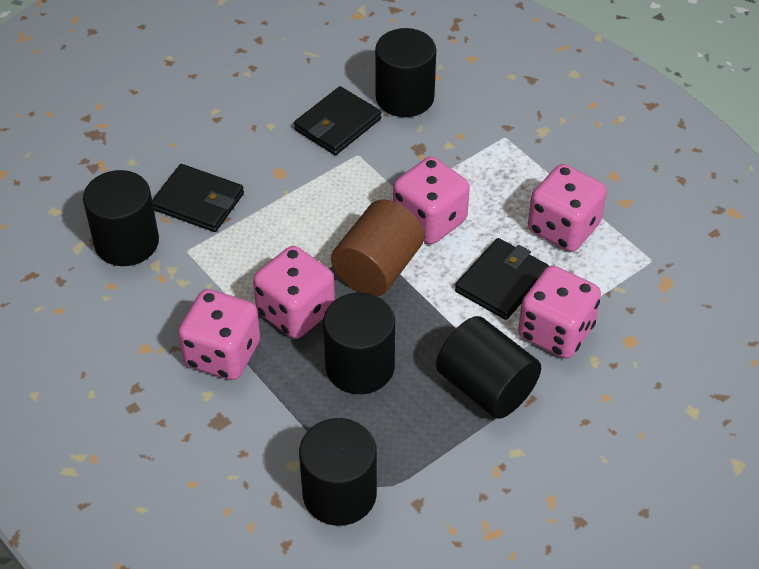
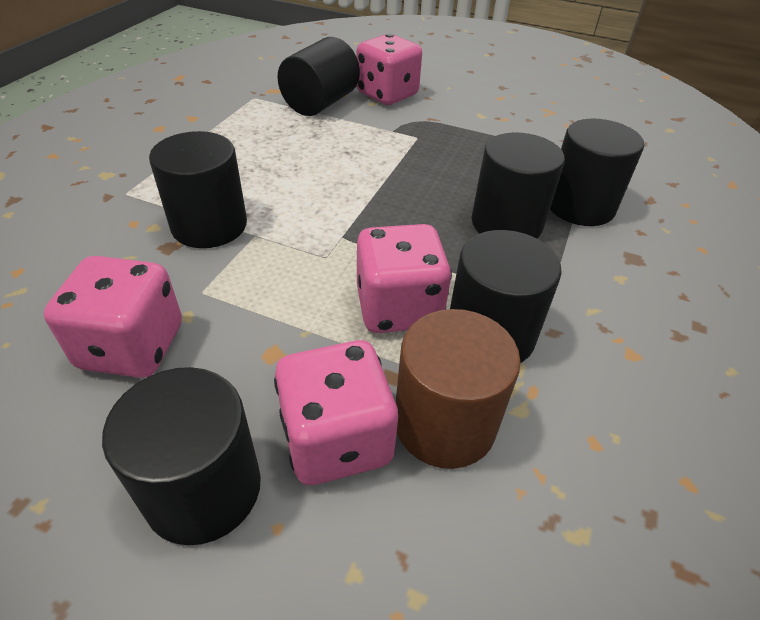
black cylinder: [83,170,159,266] [299,418,377,526] [323,293,395,394] [375,28,436,117] [436,316,541,419] = 5 -> [102,367,261,545] [149,131,247,248] [277,37,360,116] [450,230,562,363] [472,132,565,238] [550,119,644,226] = 6
black wallet: [152,164,244,232] [294,86,381,155] [455,238,549,320] = 3 -> none = 0
pink dice: [178,289,260,380] [253,246,335,339] [393,157,470,244] [518,265,601,359] [528,164,607,252] = 5 -> [44,256,182,378] [274,340,398,485] [357,34,422,105] [357,224,452,333] = 4

